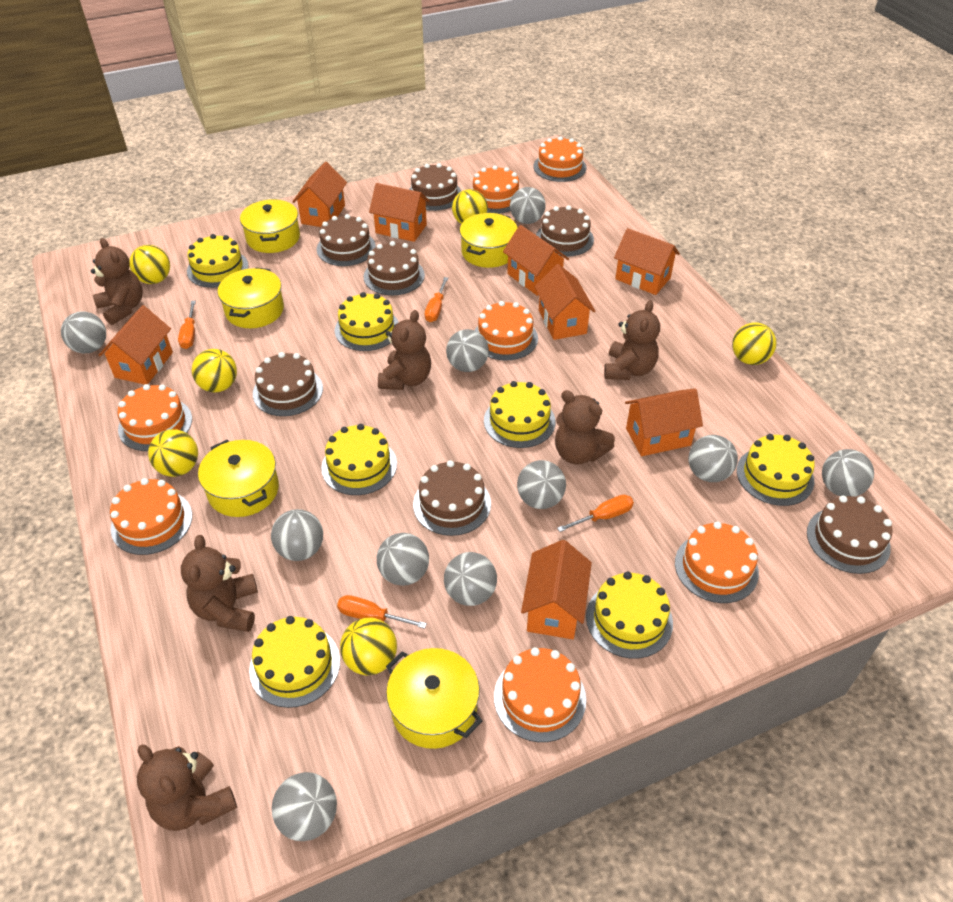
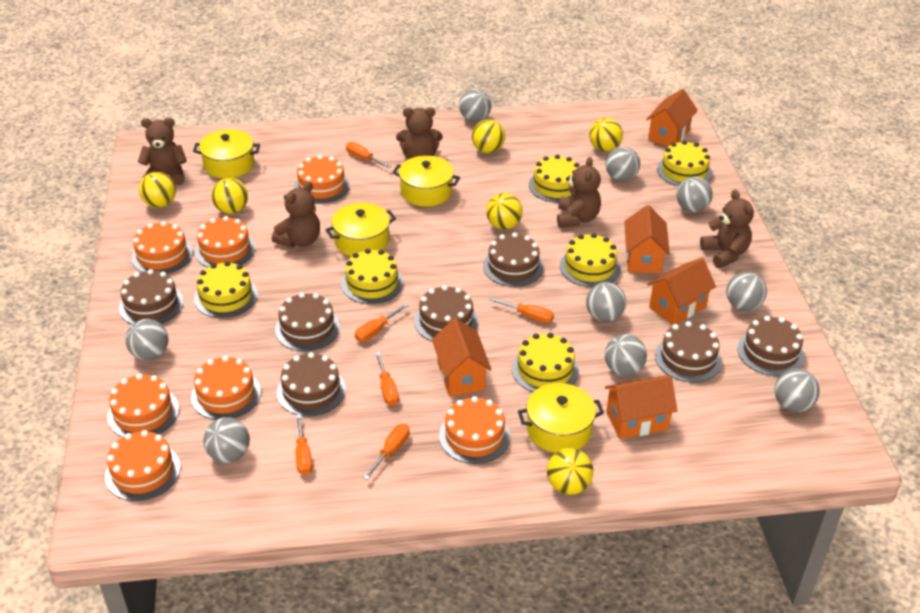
brown teddy bear: [91,238,143,325] [137,745,237,831] [181,535,258,632] [378,310,431,390] [555,390,615,464] [604,300,660,380] = 6 -> [138,118,187,185] [272,182,320,248] [396,107,443,159] [557,157,601,227] [700,190,754,268] = 5
grey ball: [61,311,106,354] [271,509,323,561] [272,772,337,841] [377,533,429,586] [444,552,497,606] [446,329,489,372] [510,187,546,224] [517,460,566,509] [688,435,738,482] [822,449,874,497] = 10 -> [125,319,169,360] [203,417,250,463] [459,89,491,122] [586,282,626,322] [605,334,647,376] [606,146,640,181] [676,177,713,212] [726,272,767,311] [774,369,820,412] = 9
orange house: [99,305,173,385] [292,162,347,227] [369,183,430,242] [503,225,569,296] [521,540,592,639] [535,264,596,340] [614,228,680,295] [625,388,703,456] = 8 -> [432,318,492,397] [605,375,678,439] [624,205,670,274] [646,89,698,147] [647,258,716,325] = 5
orange screwdriver: [178,301,196,349] [337,595,427,629] [425,277,448,322] [557,495,634,532] = 4 -> [296,414,312,475] [346,142,391,168] [355,303,408,342] [363,424,410,480] [375,352,399,406] [489,297,554,323] = 6
yellow cake: [187,234,249,288] [249,616,340,708] [321,424,397,495] [335,292,399,351] [484,381,555,448] [586,572,673,659] [737,434,815,506] = 7 -> [194,261,258,318] [341,249,403,304] [512,333,579,392] [529,155,579,203] [560,233,621,287] [657,140,712,186] = 6
yellow pot: [198,439,279,517] [218,268,284,328] [240,199,300,253] [386,648,482,749] [460,213,518,268] = 5 -> [193,129,260,179] [325,203,396,257] [393,156,460,207] [518,383,604,453] = 4

